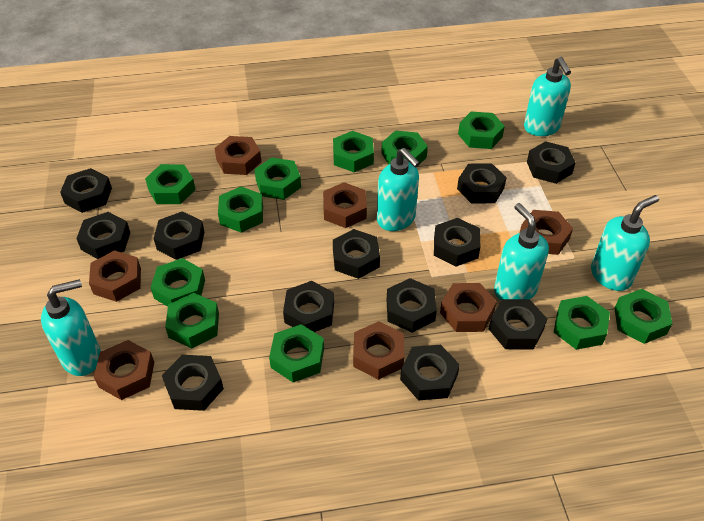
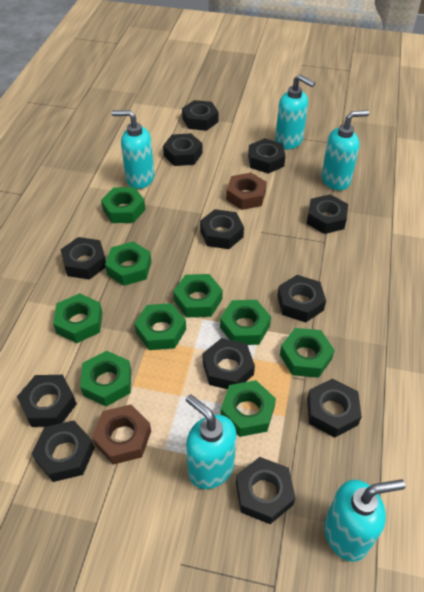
brown nut: [89,250,141,302] [94,340,154,400] [214,136,261,175] [323,182,367,228] [353,321,404,380] [440,283,497,332] [520,210,573,255] = 7 -> [92,404,151,465] [226,173,267,210] = 2
green nut: [145,164,196,204] [151,258,205,307] [165,293,219,348] [218,187,263,233] [254,158,301,200] [269,324,324,382] [333,131,374,172] [381,131,428,165] [458,111,505,149] [554,296,610,350] [614,289,673,344] = 11 -> [53,293,102,343] [80,351,131,407] [101,187,145,223] [105,241,152,286] [134,303,186,350] [173,274,223,318] [220,300,271,345] [221,380,276,437] [280,328,335,378] = 9

